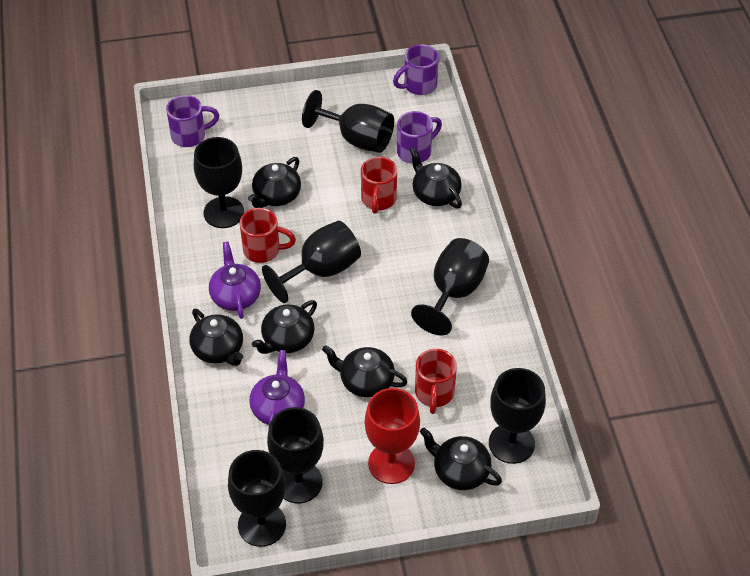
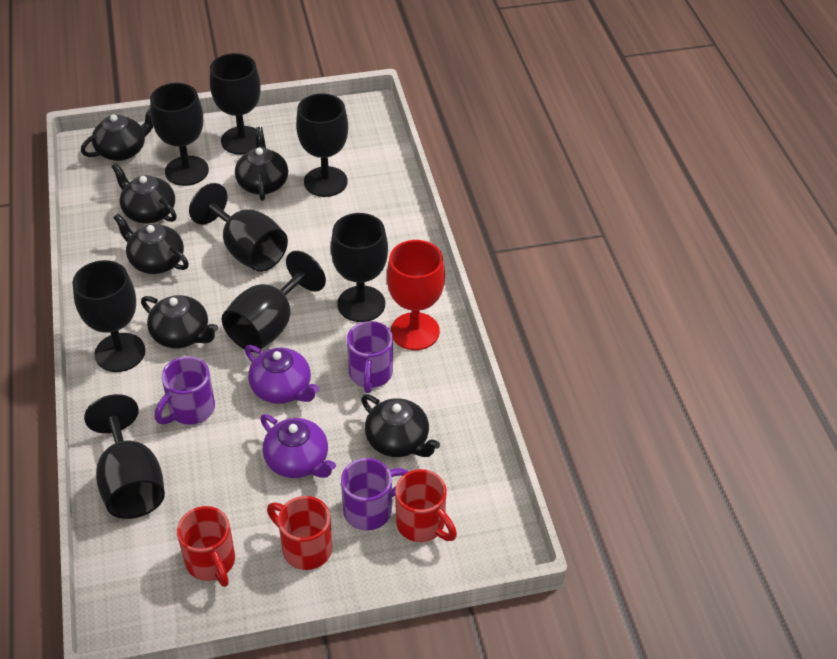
black goblet: [194,137,244,228] [228,450,286,547] [262,221,361,303] [267,407,324,503] [302,90,394,153] [411,238,489,336] [489,368,546,464] = 7 -> [72,260,145,372] [84,394,165,519] [150,83,209,186] [189,183,288,272] [210,53,260,155] [222,251,326,352] [296,94,348,197] [331,213,388,322] = 8

